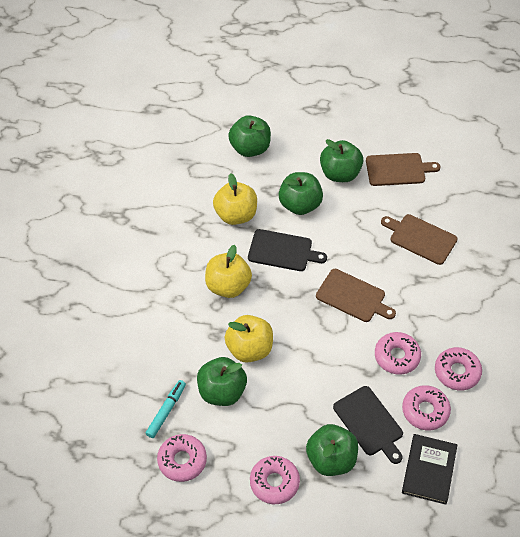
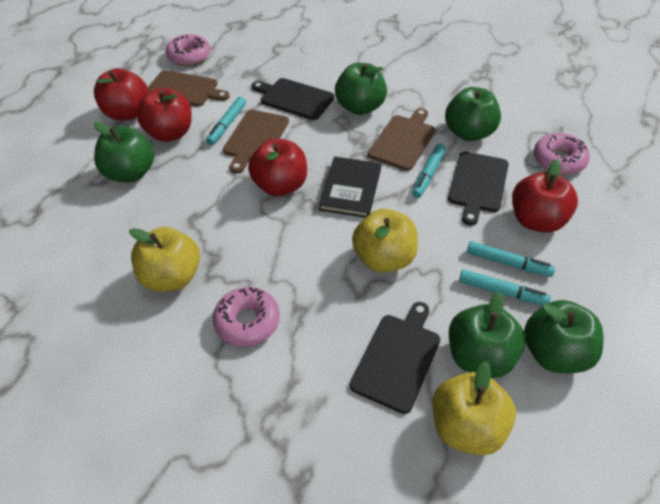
black cutting board: [248,229,327,271] [333,386,403,464] = 2 -> [252,78,335,120] [350,302,440,414] [448,151,509,226] = 3
pink donut: [157,434,207,482] [250,456,300,504] [375,332,421,375] [402,385,451,430] [435,347,482,390] = 5 -> [166,34,211,66] [213,287,280,347] [534,133,590,174] = 3
red apple: none = 0 -> [94,68,148,121] [136,88,192,142] [248,138,307,196] [512,159,578,233] = 4
turquoise marker: [145,380,186,438] = 1 -> [206,97,246,145] [412,143,446,198] [459,269,551,305] [467,241,555,277] = 4

